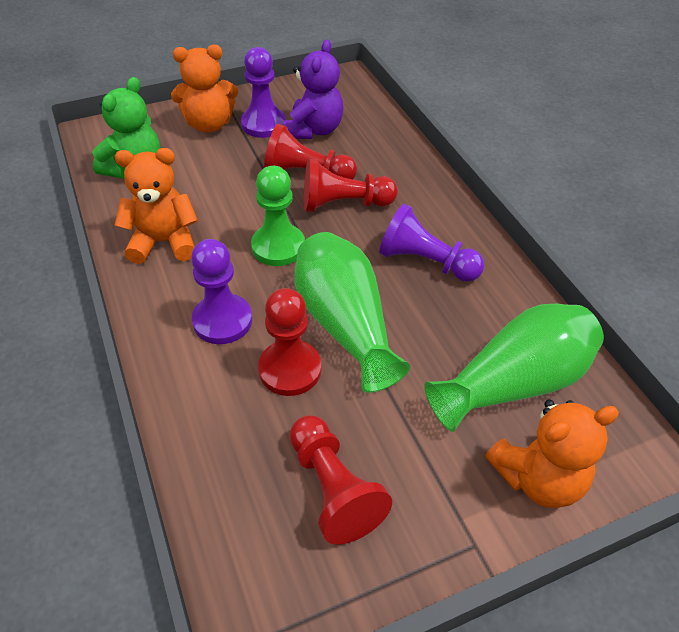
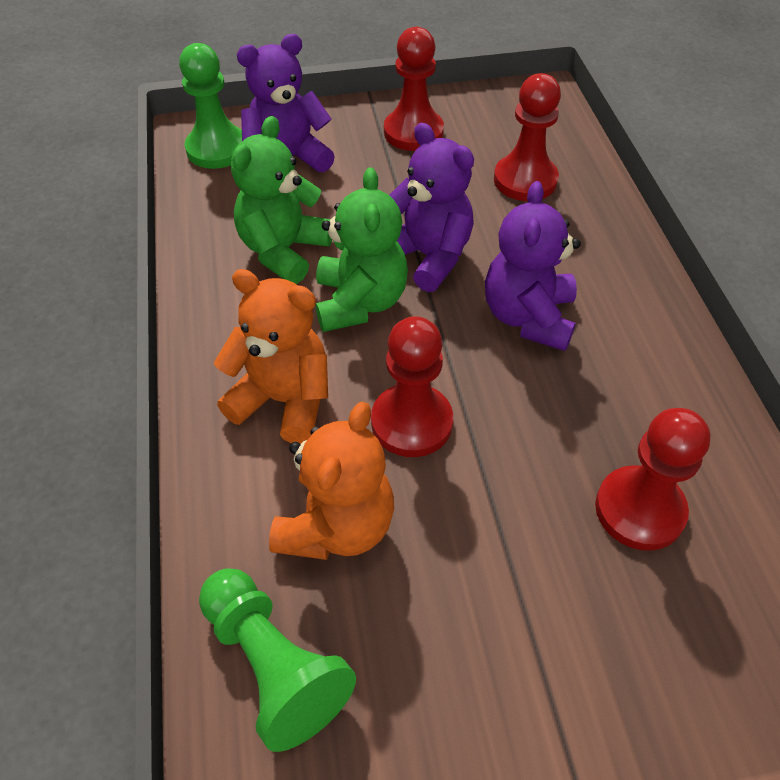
green pawn: [251,166,305,266] = 1 -> [179,43,242,169] [199,568,356,752] = 2
green teddy bear: [92,77,160,179] = 1 -> [231,116,332,284] [316,167,408,332] = 2
green vase: [294,232,410,393] [424,304,604,432] = 2 -> none = 0
orange teddy bear: [115,148,198,264] [171,45,238,132] [485,399,619,508] = 3 -> [214,269,328,444] [269,402,394,560] = 2
purple pawn: [191,239,252,344] [241,47,286,138] [379,204,484,282] = 3 -> none = 0
purple teddy bear: [283,40,344,139] = 1 -> [237,34,335,173] [390,123,474,292] [485,181,581,351] = 3

